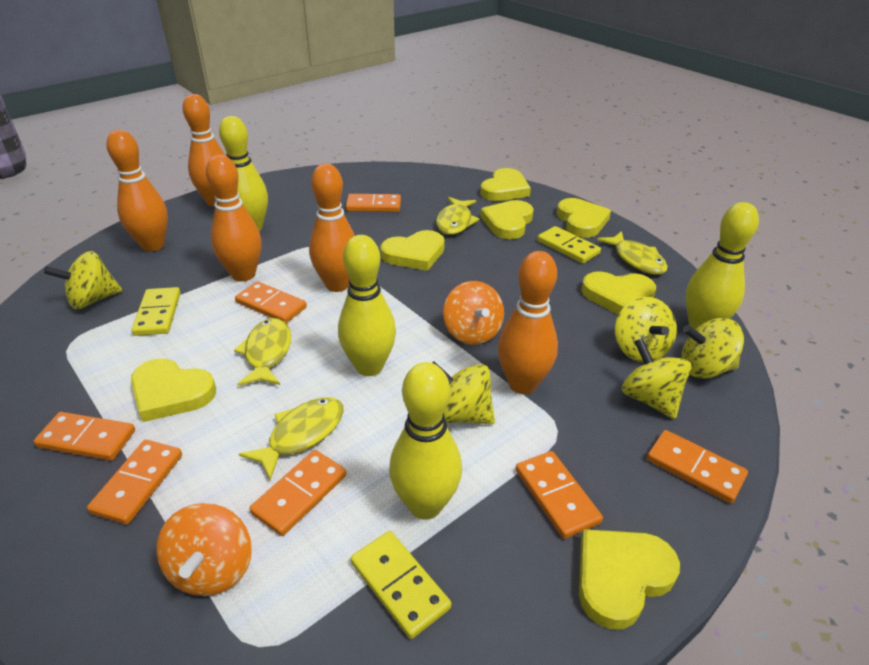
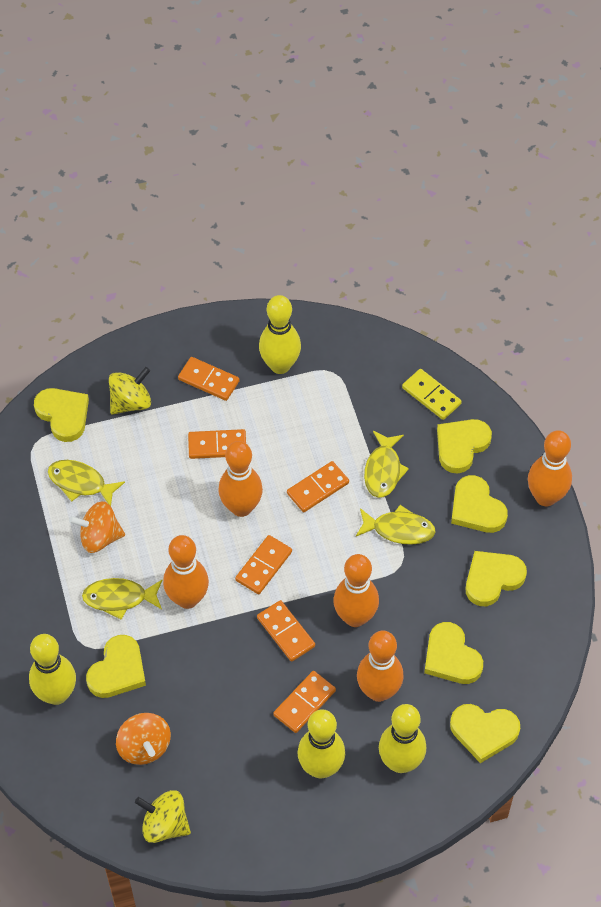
orange domino: [34,412,135,461] [87,440,182,525] [235,281,307,323] [249,450,346,536] [346,194,401,212] [516,451,603,539] [647,430,748,503] = 7 -> [178,357,240,401] [188,429,246,459] [235,535,292,594] [257,600,315,662] [273,671,336,733] [287,461,349,512] = 6
yellow domino: [131,287,181,336] [351,531,451,639] [537,226,601,264] = 3 -> [402,369,462,420] = 1
yellow spinning top: [44,251,122,309] [432,361,495,424] [615,297,677,362] [621,338,691,419] [682,318,744,379] = 5 -> [109,367,151,415] [135,790,191,843] = 2

